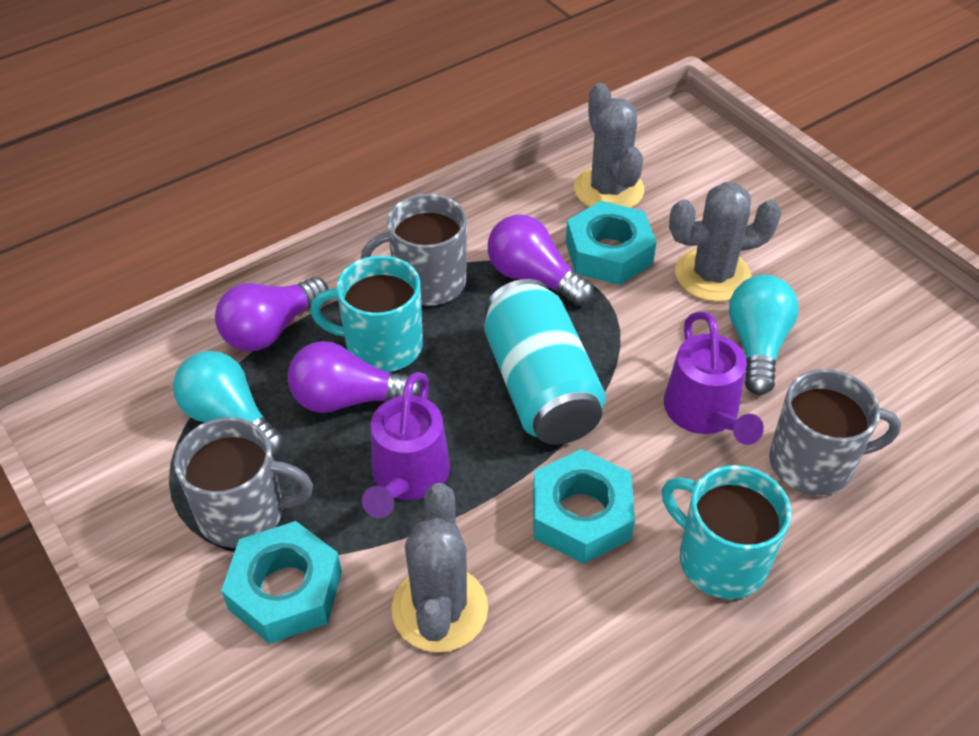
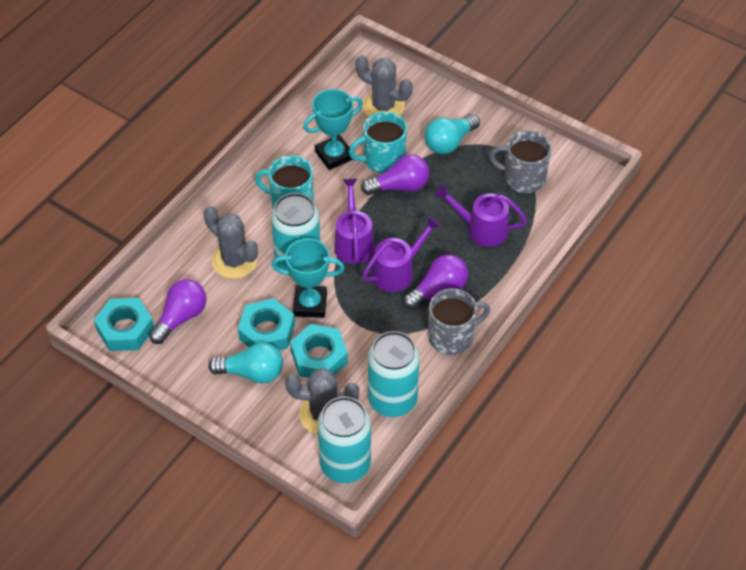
grey mug: [174,417,313,547] [361,194,467,306] [769,369,901,495] = 3 -> [428,288,490,355] [489,130,551,193] = 2
purple watering can: [362,372,450,518] [664,311,764,445] = 2 -> [334,179,375,264] [362,216,441,292] [435,185,527,247] = 3
turquoise can: [484,279,606,445] = 1 -> [271,193,320,276] [317,397,371,483] [368,331,420,417] = 3
turquoise trophy: none = 0 -> [272,238,345,318] [303,89,363,170] = 2

